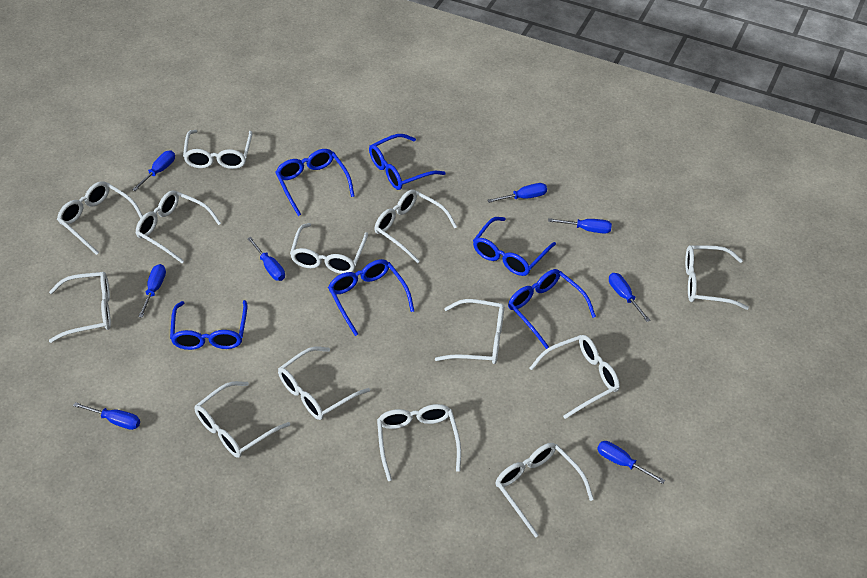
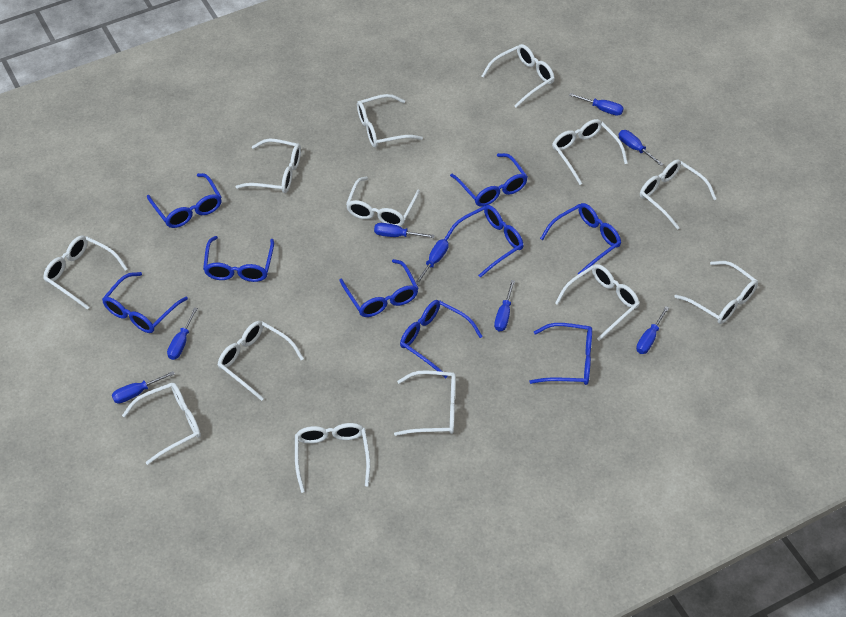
blue glasses: [170,300,247,350] [275,149,355,216] [328,259,414,336] [369,134,446,190] [473,217,556,276] [508,269,596,349] = 6 -> [102,272,188,333] [147,173,222,228] [203,236,274,282] [339,259,419,317] [400,300,483,378] [445,205,523,278] [450,153,528,207] [529,323,592,385] [540,203,621,274] = 9

